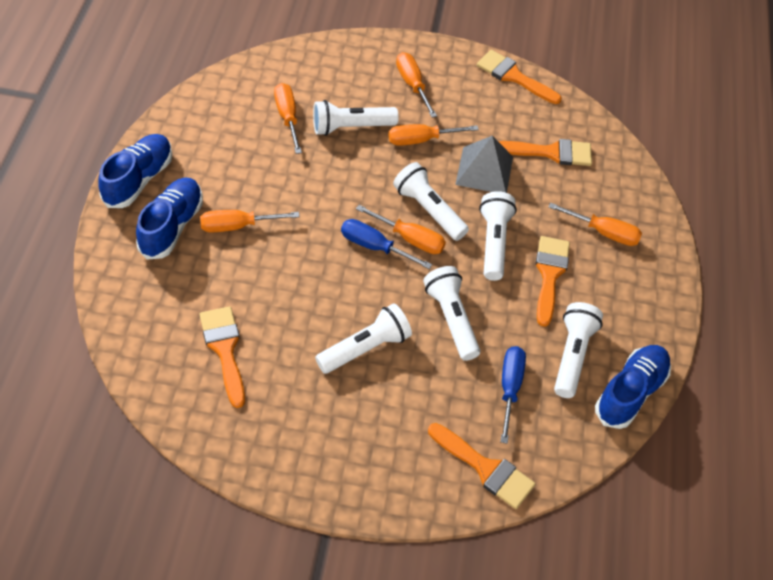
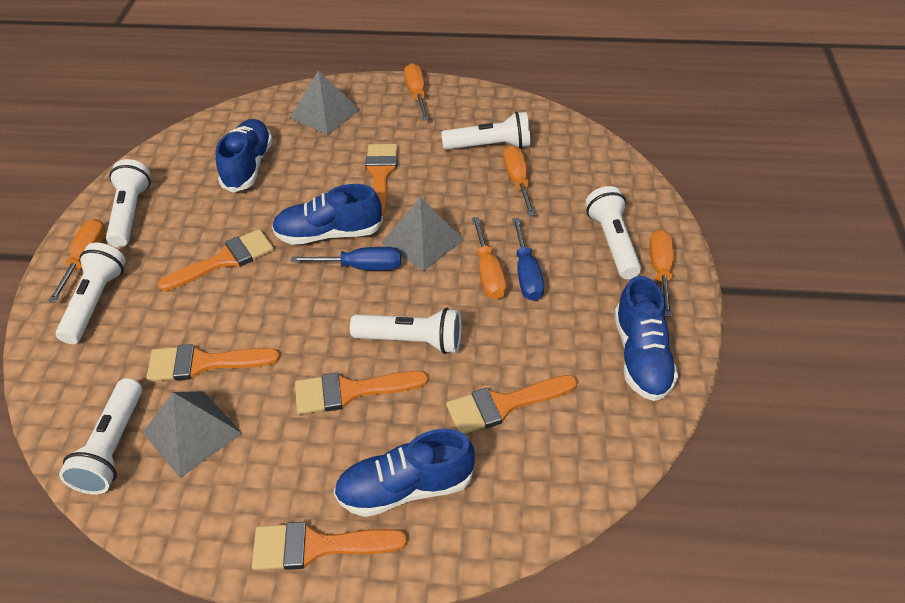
blue shoe: [98,134,172,208] [136,178,203,260] [595,345,671,429] = 3 -> [216,119,273,192] [272,184,383,245] [334,429,475,517] [614,276,678,401] = 4
grey pyramid: [455,136,513,193] = 1 -> [142,391,242,478] [290,70,360,135] [382,197,464,271] = 3
orange brush: [199,306,245,408] [428,423,535,509] [477,50,562,104] [498,139,592,166] [535,236,570,327] = 5 -> [146,344,280,381] [158,229,274,291] [252,522,407,570] [295,371,428,414] [365,144,398,216] [446,375,578,434] = 6
orange screwdriver: [200,210,300,232] [274,83,302,154] [356,205,446,254] [388,124,479,146] [396,52,437,118] [548,203,642,246] = 6 -> [48,219,106,303] [404,63,429,120] [472,217,506,299] [503,145,535,216] [649,229,674,317] = 5

